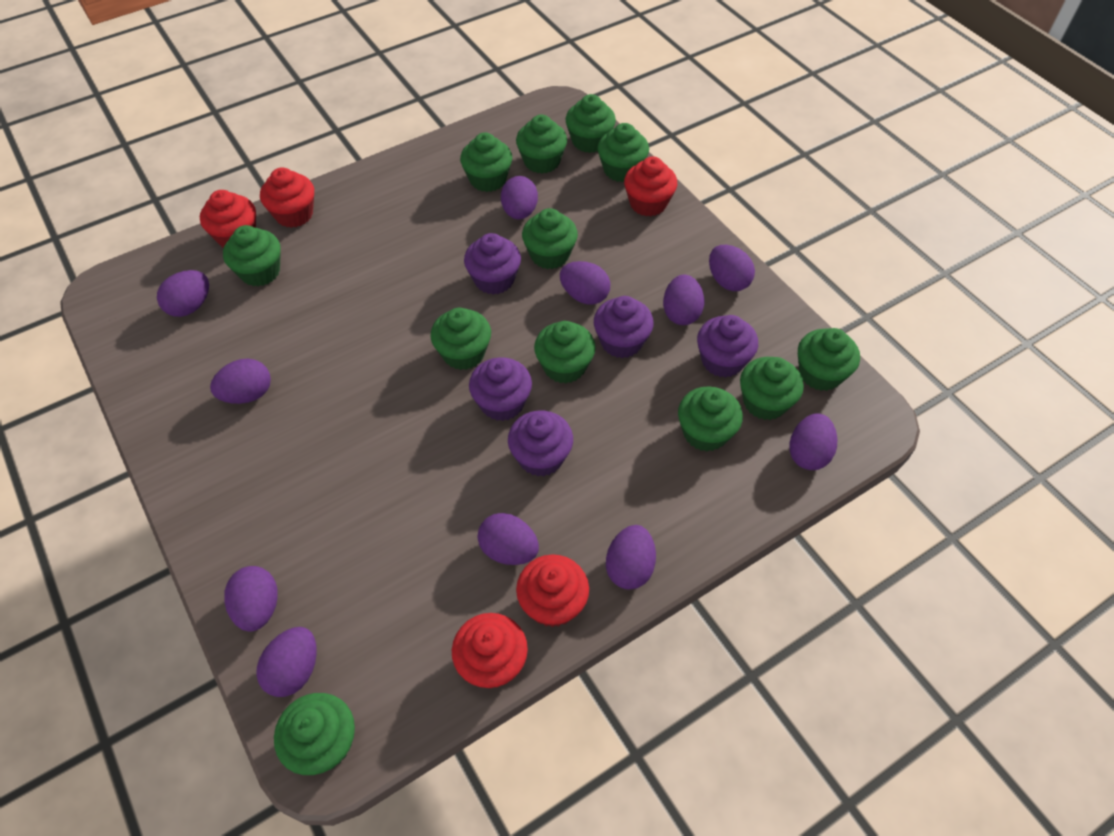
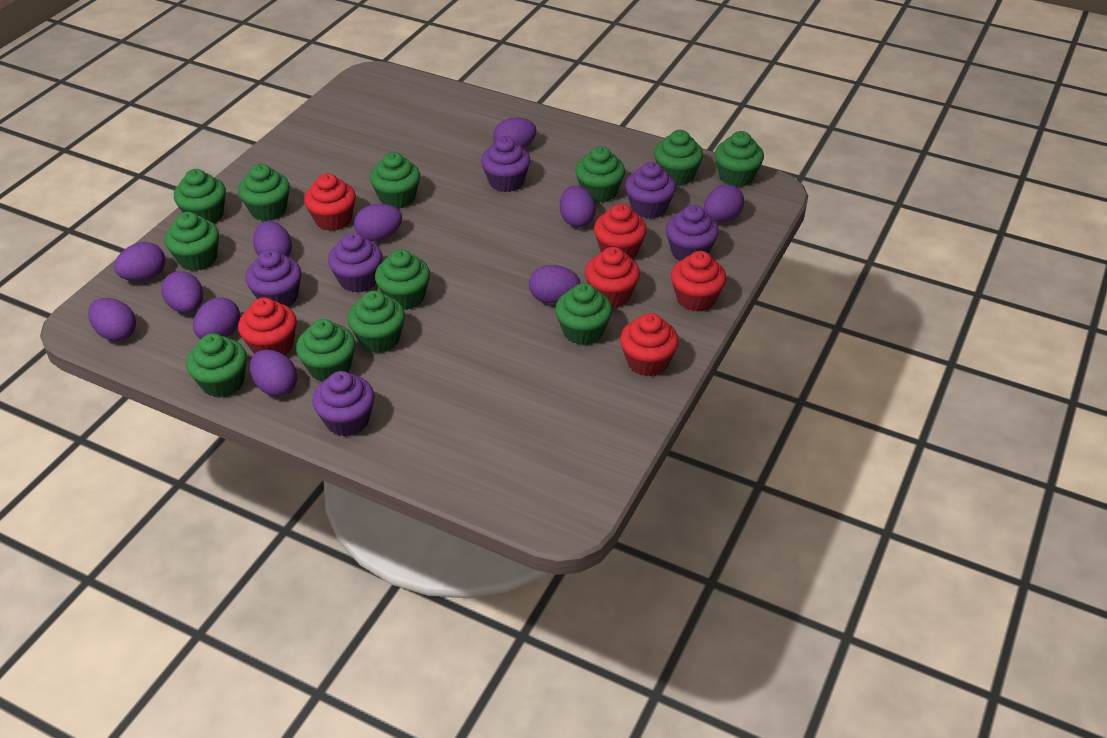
purple cupcake: [464,233,521,294] [469,357,532,421] [508,411,573,476] [594,296,654,358] [697,315,758,378] = 5 -> [246,250,301,307] [313,371,375,437] [328,233,383,293] [481,136,530,192] [625,162,676,219] [666,205,719,261] = 6
red cupcake: [200,190,256,248] [260,168,314,228] [452,613,528,688] [516,554,589,627] [624,157,677,216] = 5 -> [238,298,297,355] [304,173,356,231] [585,247,640,308] [594,204,647,259] [620,313,679,376] [671,251,726,312] = 6

